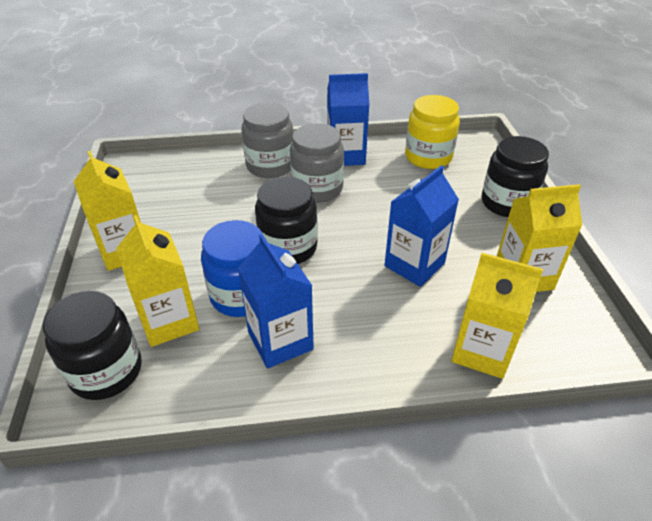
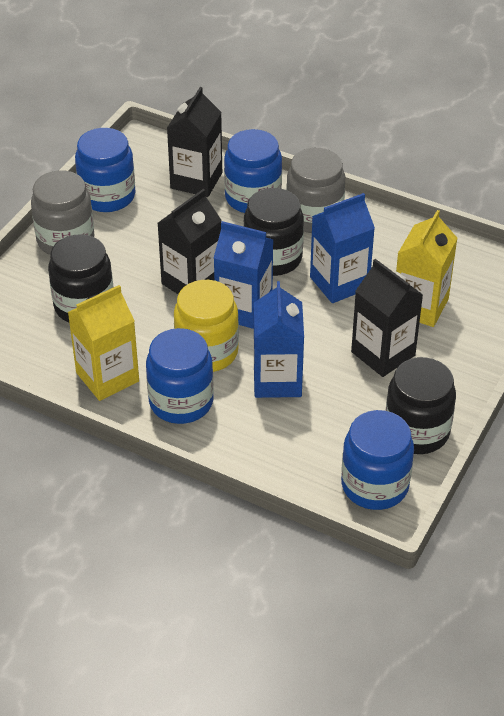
black carton: none = 0 -> [158,189,222,294] [167,87,222,197] [351,259,423,377] = 3
blue jar: [201,220,262,317] = 1 -> [75,128,135,212] [146,328,214,424] [224,129,282,213] [341,410,414,510] = 4
yellow carton: [73,151,141,271] [116,215,199,347] [451,253,543,379] [497,184,583,292] = 4 -> [68,285,139,401] [396,210,457,327] = 2

